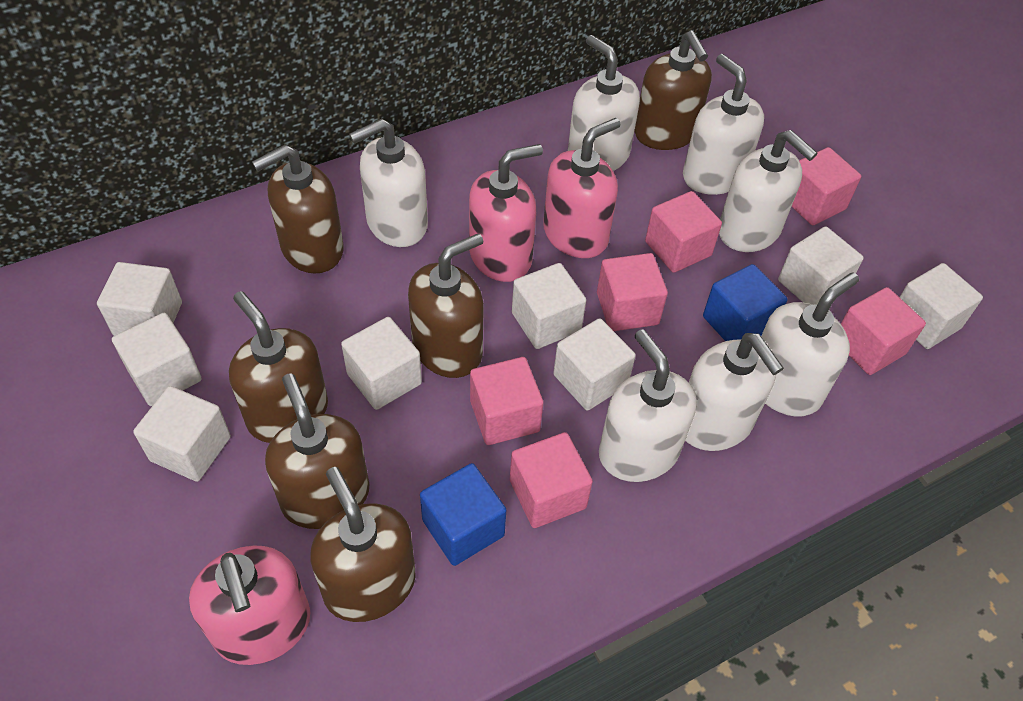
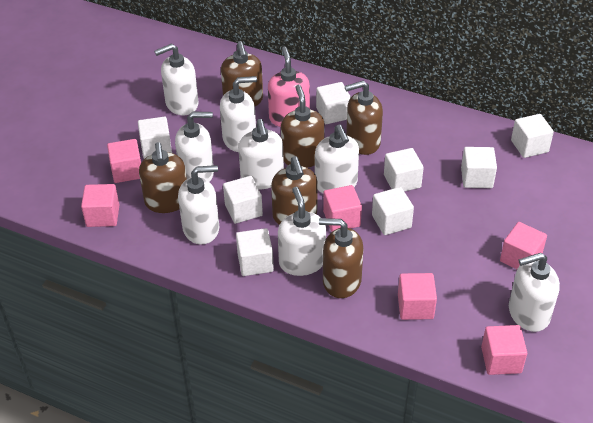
blue cube: [420,463,506,566] [703,264,788,341] = 2 -> none = 0
pink soap dispenser: [189,545,310,665] [469,144,543,282] [543,118,621,258] = 3 -> [268,47,310,127] = 1
white soap dispenser: [349,119,428,247] [568,35,640,171] [599,329,697,482] [683,54,764,195] [685,333,784,451] [719,130,818,252] [761,272,859,417] = 7 -> [154,44,199,115] [175,112,214,182] [178,165,219,244] [220,76,257,152] [238,119,284,189] [278,187,326,276] [315,124,359,194] [509,253,560,332] = 8

